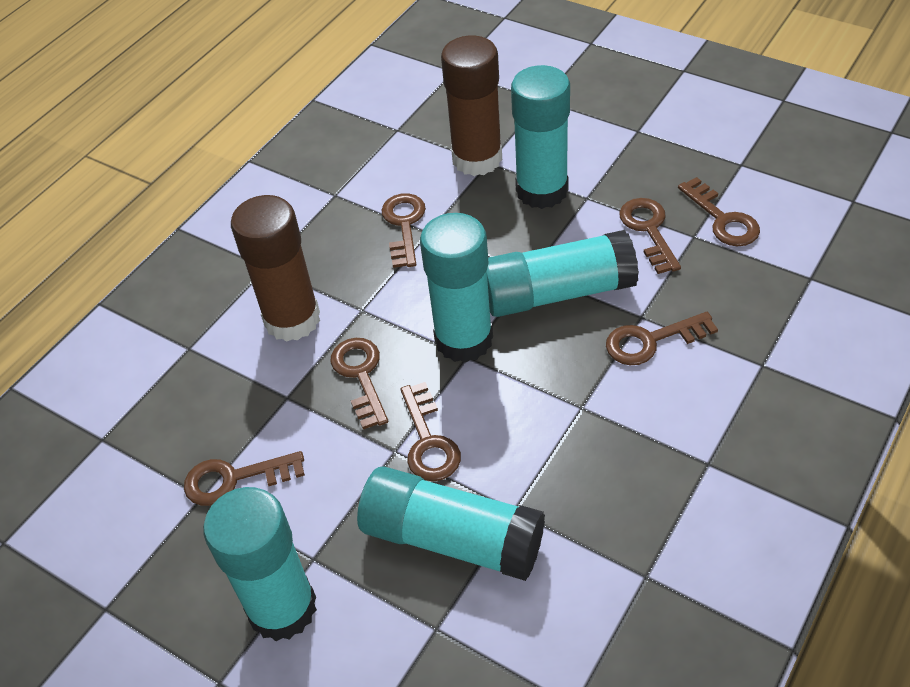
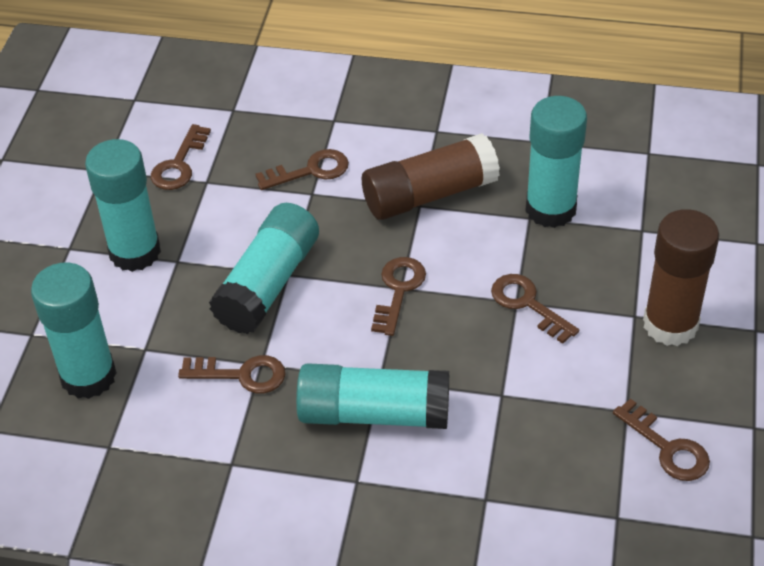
brown key: [184,451,305,506] [330,338,388,429] [381,193,426,268] [400,382,461,481] [606,312,718,365] [619,198,681,274] [678,177,760,246] = 7 -> [151,124,211,190] [178,355,285,394] [255,149,349,190] [371,257,426,336] [491,274,579,344] [613,398,710,481] = 6

